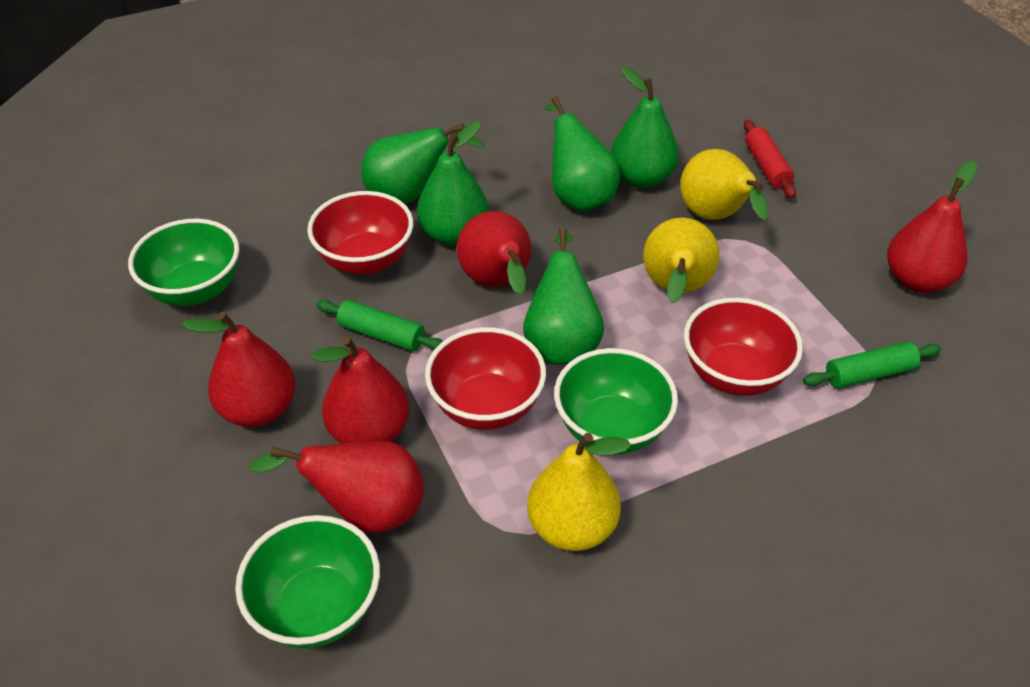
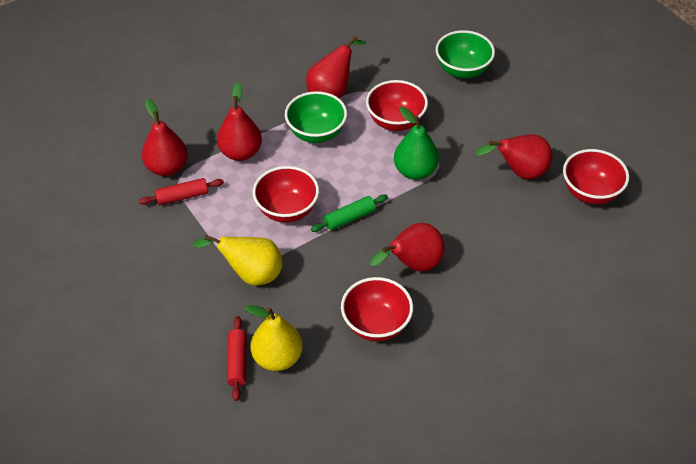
green bowl: [128,219,240,306] [235,515,380,648] [554,348,678,454] = 3 -> [285,91,347,143] [436,30,495,78] = 2
green pear: [361,123,485,204] [417,121,489,246] [523,228,604,364] [544,96,620,211] [611,67,679,188] = 5 -> [394,107,439,180] = 1
green rolling pin: [316,300,443,351] [803,341,941,388] = 2 -> [311,194,388,232] = 1
red bowl: [307,191,413,275] [425,327,546,430] [684,298,803,396] = 3 -> [253,166,319,223] [341,277,413,342] [366,80,428,131] [563,149,629,204] = 4
red rolling pin: [744,120,796,198] = 1 -> [139,178,224,205] [227,316,247,401] = 2
yellow pear: [527,433,631,551] [643,217,719,303] [680,149,768,220] = 3 -> [193,235,283,285] [245,305,303,371] = 2

